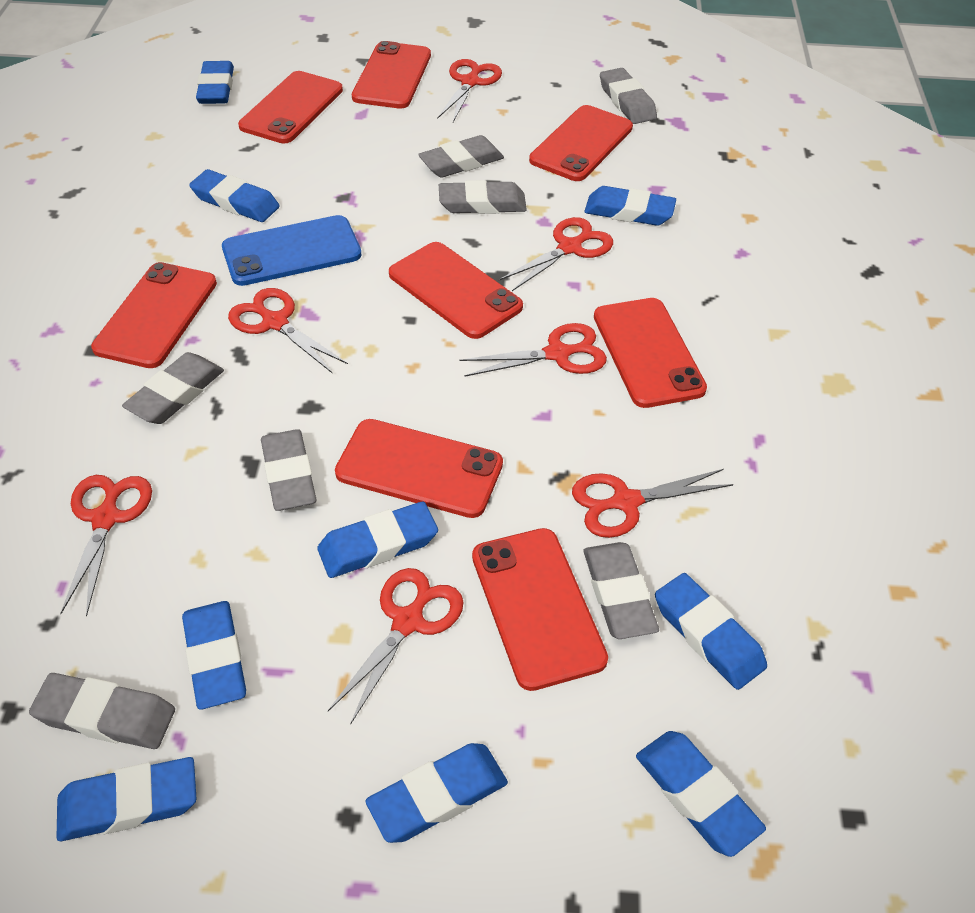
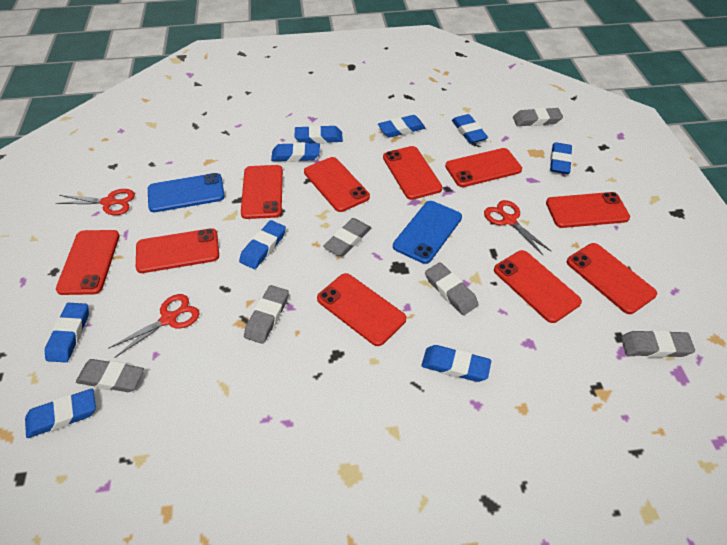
blue phone: [222,215,362,286] = 1 -> [148,173,225,212] [393,201,462,264] = 2
grey eraser: [29,673,175,749] [122,352,224,424] [261,429,317,511] [418,135,504,178] [439,180,527,214] [583,542,659,639] [600,68,657,124] = 7 -> [76,359,144,392] [244,285,289,344] [323,218,371,257] [425,263,479,315] [513,108,563,126] [621,330,695,357] = 6
red phone: [91,262,217,368] [238,71,343,144] [335,419,503,518] [352,41,431,109] [389,242,523,339] [472,528,608,691] [529,105,633,181] [594,298,707,408] = 8 -> [56,230,120,295] [136,228,219,273] [241,165,283,219] [304,157,370,212] [317,273,406,346] [383,146,442,200] [445,148,522,187] [494,250,582,323] [546,192,630,228] [567,243,657,314] = 10
red scissors: [60,475,152,616] [228,288,348,374] [328,568,464,725] [437,59,502,122] [460,323,607,377] [499,217,613,291] [572,469,733,538] = 7 -> [56,189,135,215] [108,294,200,358] [484,200,552,255] = 3

